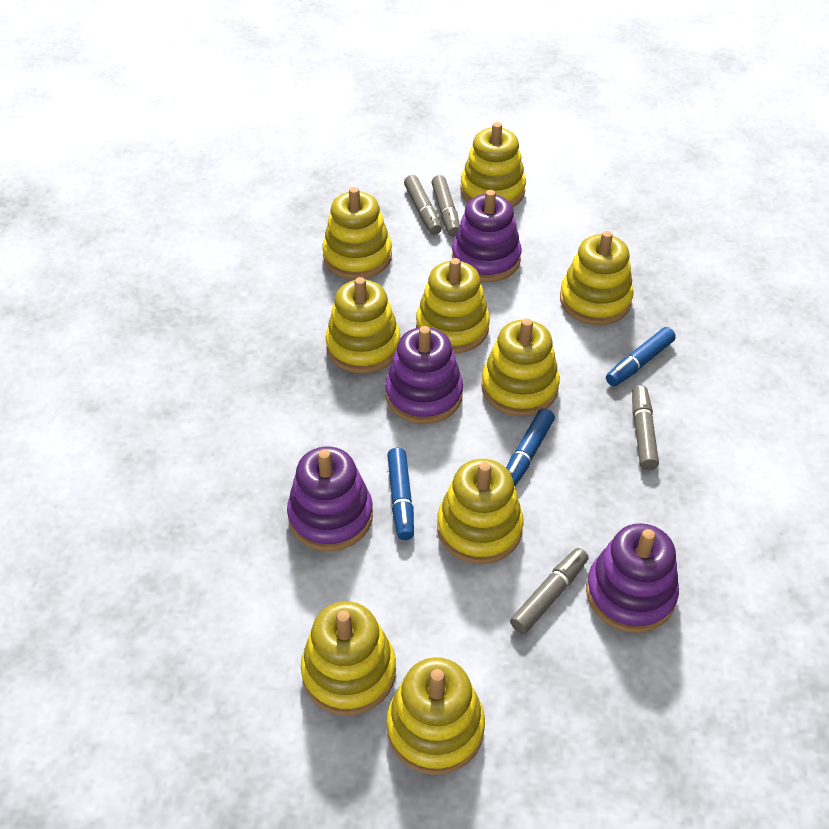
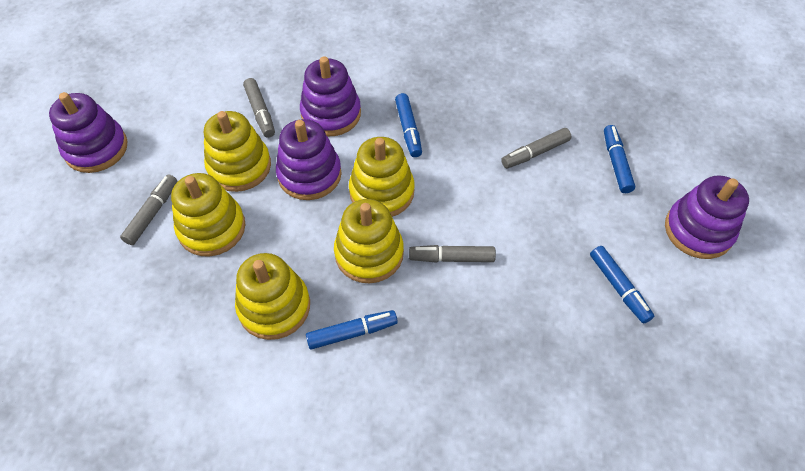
blue marker: [387,448,414,540] [506,408,555,486] [606,327,676,386] = 3 -> [306,310,398,350] [395,93,422,157] [590,246,654,324] [604,125,635,193] = 4
yellow stacking toy: [301,601,396,716] [322,187,392,279] [325,277,401,373] [386,657,485,775] [416,258,490,354] [437,459,524,564] [460,122,526,207] [481,318,560,416] [560,231,634,325] = 9 -> [171,173,246,257] [204,111,271,192] [235,253,310,340] [334,199,404,283] [349,137,414,217] = 5

